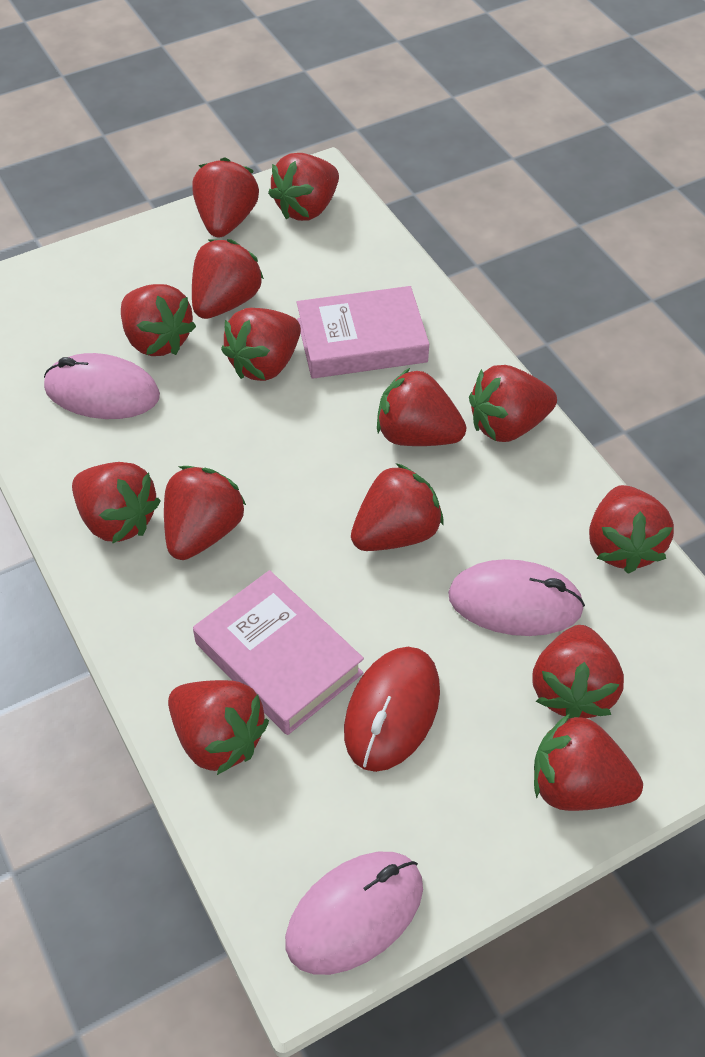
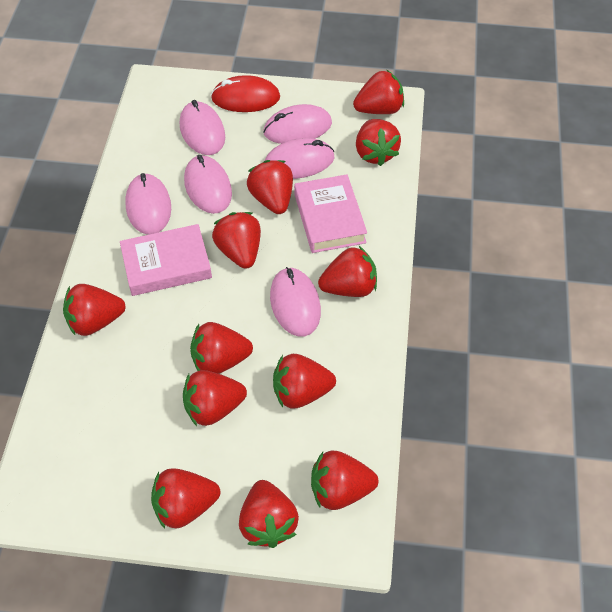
pink mouse: [44,353,160,419] [285,852,423,975] [448,559,585,636] = 3 -> [125,173,171,235] [180,100,225,155] [184,155,232,214] [263,104,332,144] [265,138,335,179] [270,267,321,337] = 6
red strawberry: [72,462,161,544] [121,284,196,356] [164,466,246,560] [168,680,269,775] [192,158,259,238] [192,239,264,319] [221,308,301,381] [268,153,339,221] [351,463,444,551] [377,368,466,446] [469,365,557,442] [532,625,624,719] [534,714,643,811] [589,485,674,574] = 14 -> [63,284,125,336] [151,468,220,529] [183,370,247,426] [190,322,253,374] [212,212,261,269] [239,480,299,548] [247,160,293,214] [273,354,336,408] [311,451,379,510] [318,246,377,297] [353,70,404,114] [356,119,401,166] = 12

